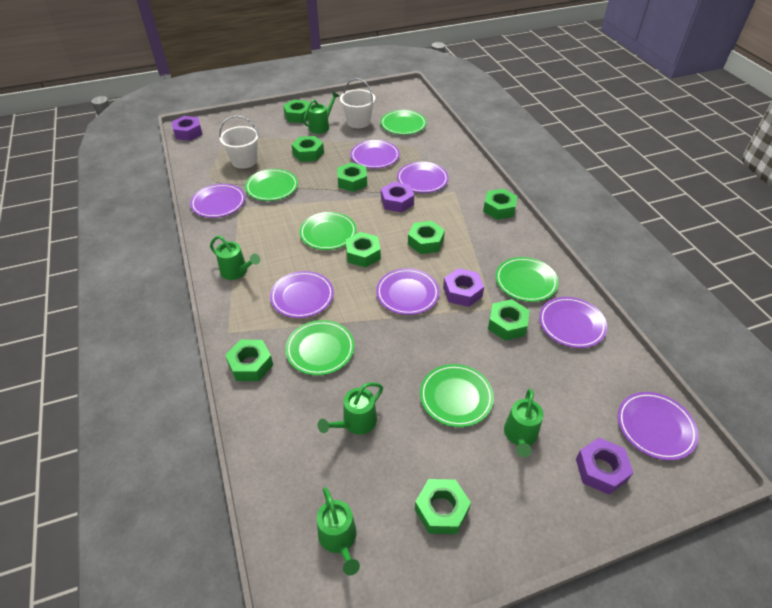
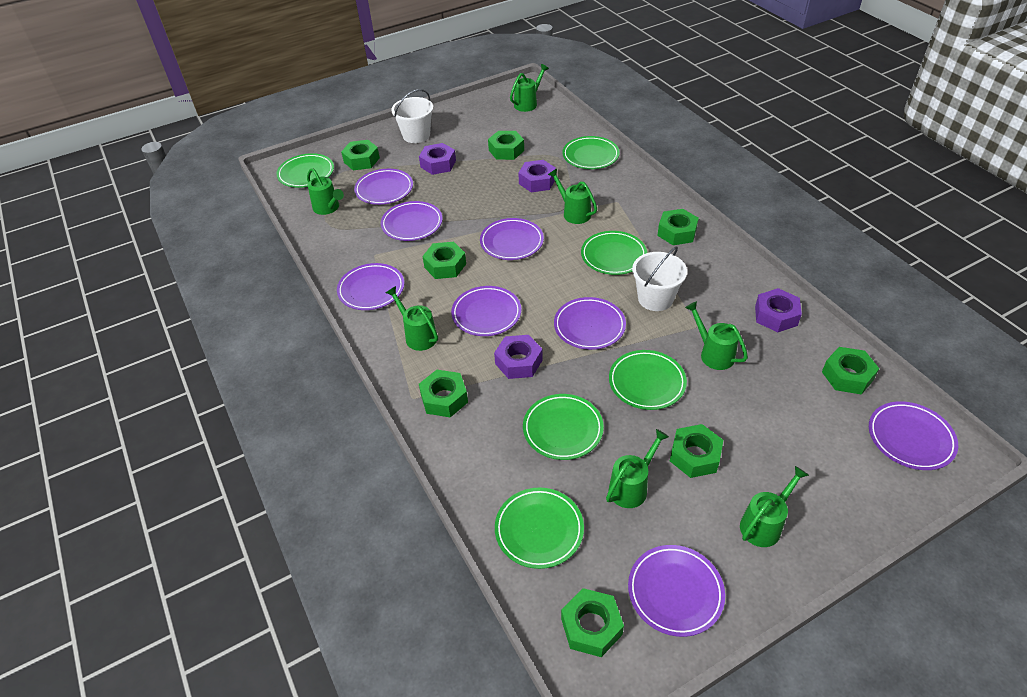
green nut: [225,340,273,381] [283,100,309,123] [292,136,324,162] [337,162,367,192] [345,232,381,268] [408,221,445,254] [415,479,471,534] [483,189,517,220] [488,299,530,341] = 9 -> [341,140,380,170] [419,370,468,417] [423,242,466,279] [488,131,524,160] [561,588,624,657] [657,209,699,245] [670,424,723,478] [822,347,879,395] = 8
green watering can: [210,235,260,280] [303,92,339,134] [317,487,360,575] [318,383,383,435] [504,388,543,458] = 5 -> [307,168,344,215] [386,286,438,351] [510,64,549,112] [548,169,597,224] [606,429,669,508] [685,301,748,370] [740,466,809,547] = 7
purple plate: [190,184,245,218] [270,271,334,318] [350,140,400,169] [376,268,439,315] [397,162,449,193] [539,297,607,348] [618,392,699,460] = 7 -> [337,263,405,310] [354,169,413,205] [381,201,443,241] [451,286,521,336] [480,218,544,260] [554,297,626,350] [628,545,725,637] [869,401,958,470] = 8

